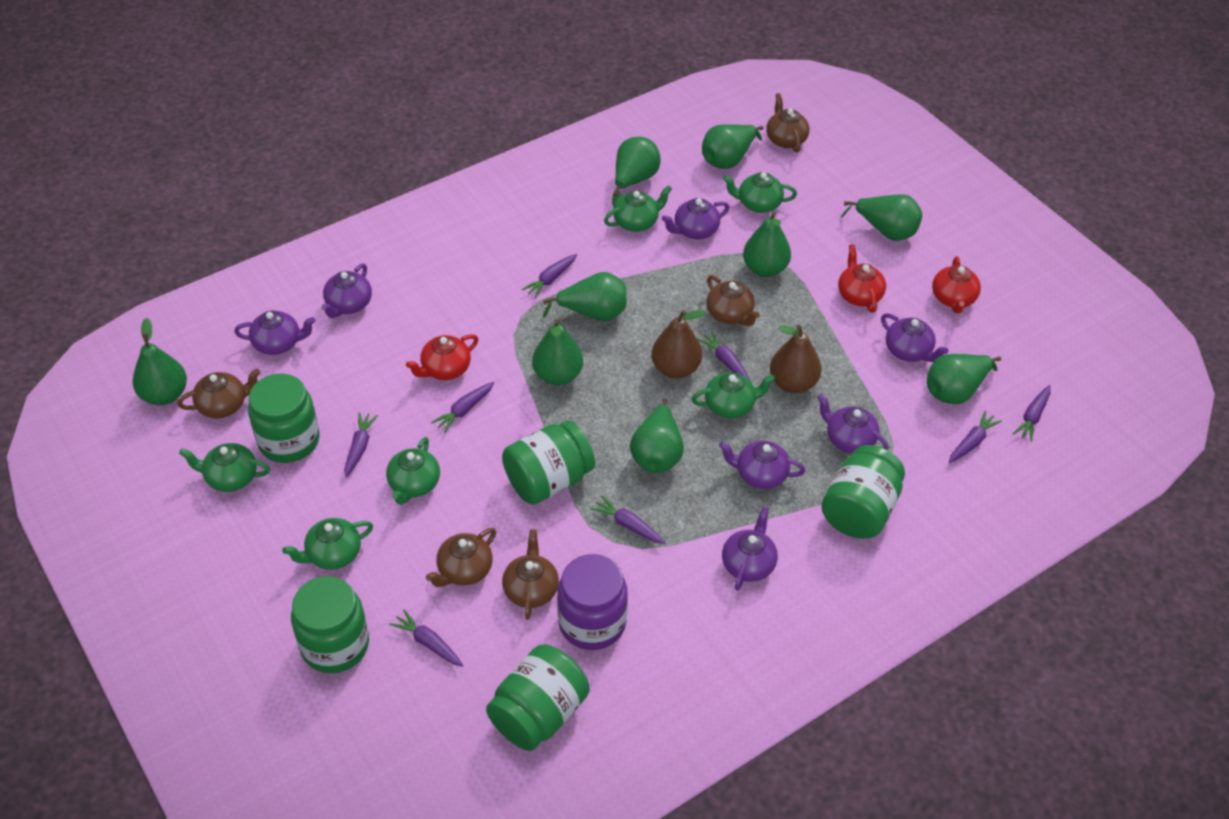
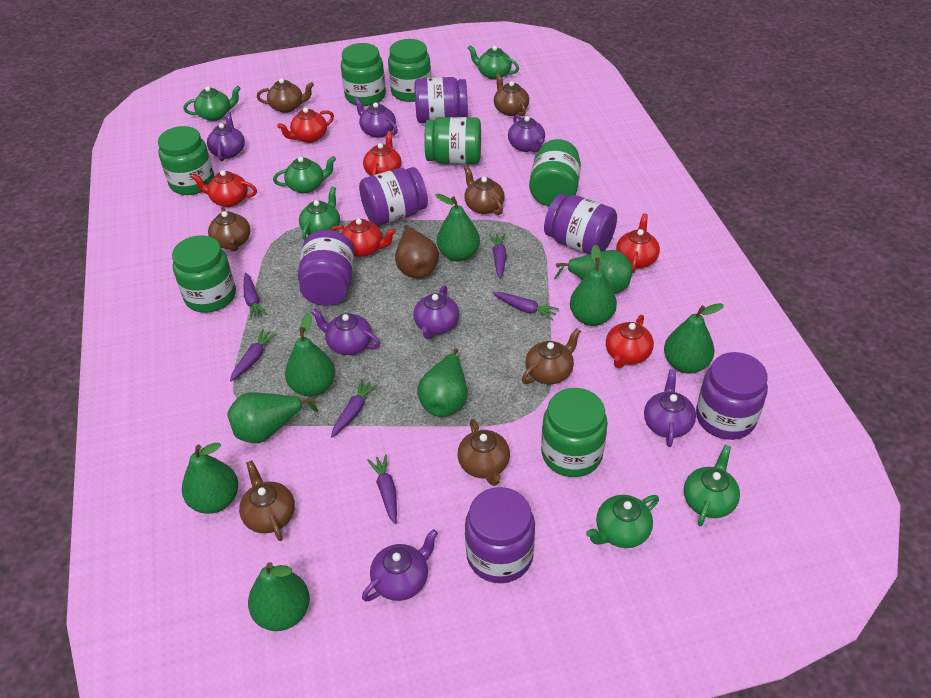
brown pear: [651,310,705,379] [770,325,821,393] = 2 -> [395,225,439,278] = 1
brown teapot: [178,368,261,418] [426,528,496,587] [502,529,559,620] [706,275,760,326] [766,93,809,152] = 5 -> [208,207,250,251] [239,460,295,541] [257,78,314,113] [457,419,510,486] [464,166,505,215] [494,73,529,116] [522,328,581,384] = 7
green jar: [248,373,320,463] [291,576,369,673] [486,644,589,751] [502,420,595,504] [822,445,905,539] = 5 -> [158,126,215,195] [172,235,236,313] [341,43,386,106] [388,39,431,102] [424,117,481,165] [529,139,581,207] [541,388,608,477] = 7
purple carrot: [344,412,378,477] [389,609,463,667] [431,382,494,433] [522,254,577,298] [590,496,665,544] [697,331,751,382] [949,411,1002,463] [1013,385,1051,442] = 8 -> [230,329,277,382] [244,273,267,320] [331,379,378,438] [367,454,397,524] [489,233,506,279] [492,292,559,320] = 6
purple jar: [557,554,628,650] = 1 -> [298,230,354,306] [359,167,428,226] [414,77,468,123] [465,487,535,583] [544,194,617,254] [696,352,768,440] = 6
red teapot: [406,334,478,380] [838,244,886,313] [932,256,981,313] = 3 -> [191,170,257,207] [277,108,334,143] [330,219,396,257] [363,131,402,176] [606,315,654,368] [616,213,660,273] = 6

